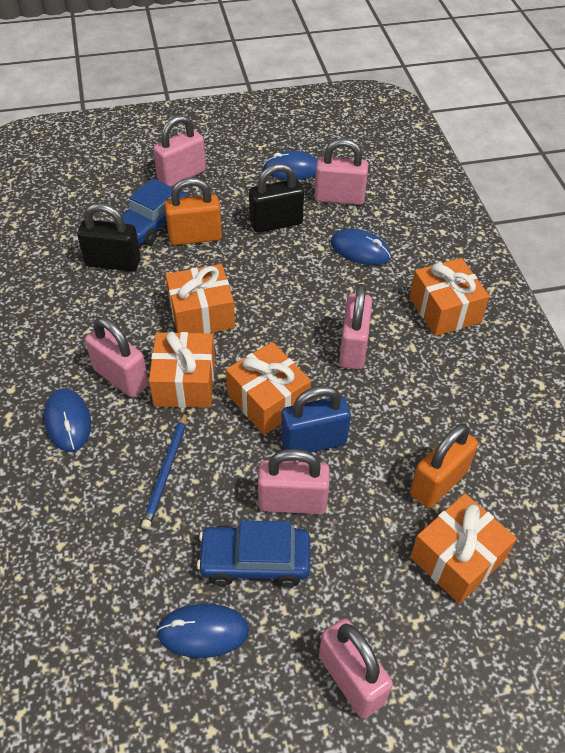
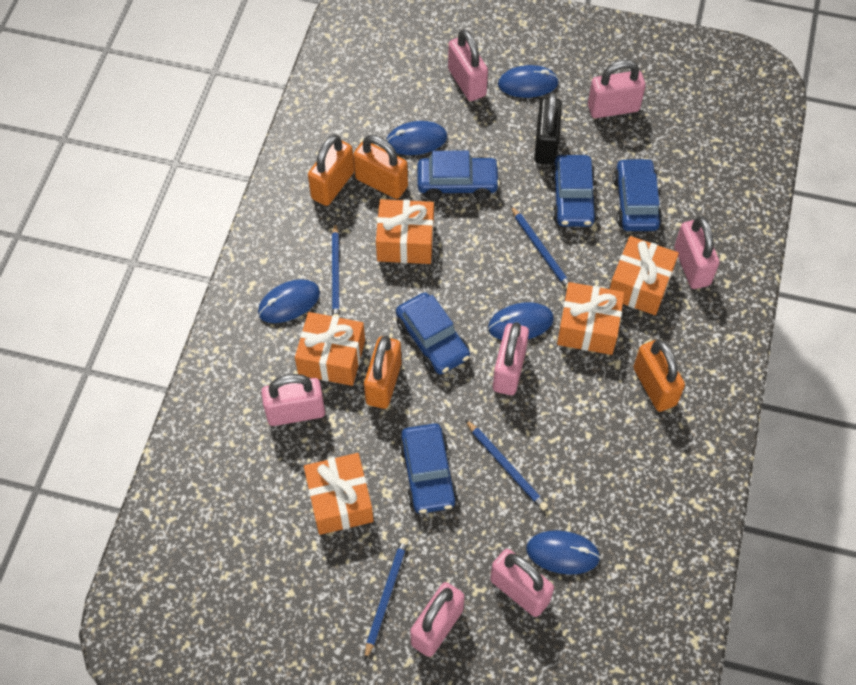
black padlock: [77,203,141,271] [249,163,304,233] = 2 -> [534,92,562,165] = 1
blue car: [114,178,187,245] [197,520,310,587] = 2 -> [396,292,470,374] [399,423,458,514] [417,151,500,200] [551,155,597,227] [613,158,662,231] = 5
blue mouse: [44,388,91,452] [157,603,249,658] [263,151,317,180] [330,228,391,265] = 4 -> [258,279,320,323] [386,121,447,155] [488,302,554,340] [498,65,559,98] [526,530,601,575] = 5
blue padlock: [281,385,351,453] = 1 -> none = 0
blue pencil: [141,411,187,529] = 1 -> [332,222,340,318] [365,538,409,660] [465,419,548,511] [510,205,570,290] = 4
orange padlock: [164,177,222,245] [410,424,478,508] = 2 -> [308,134,354,206] [353,135,408,199] [364,336,402,409] [633,339,685,412] = 4
pink padlock: [85,317,149,398] [153,115,206,187] [258,449,330,514] [314,138,368,205] [319,619,393,718] [339,284,372,369] = 6 -> [261,374,325,426] [410,582,465,657] [448,29,488,101] [490,549,554,617] [493,322,529,395] [588,60,646,118] [675,216,719,289] = 7

